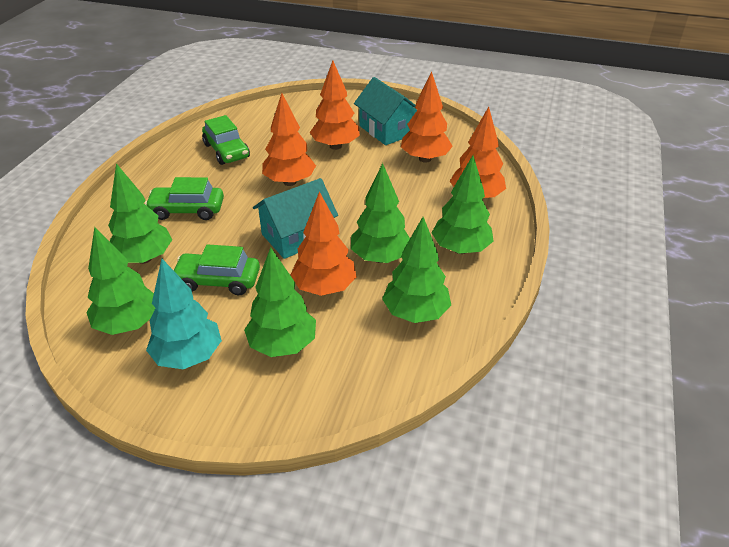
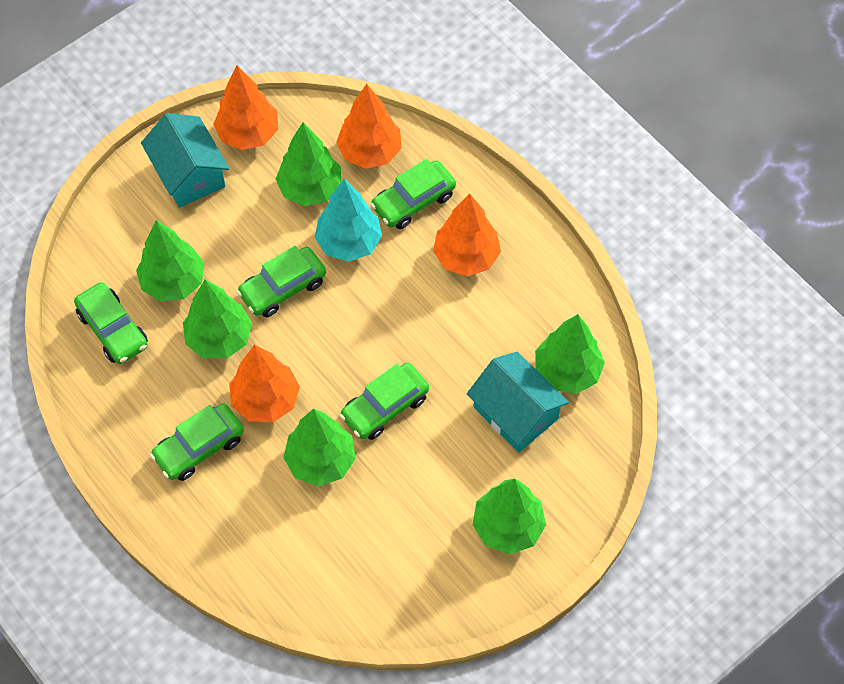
green car: [145,177,224,220] [173,244,260,295] [202,115,250,165] = 3 -> [74,282,148,364] [150,403,244,481] [237,246,326,317] [340,363,429,440] [370,159,456,229] = 5
orange tree: [262,93,316,186] [290,192,357,296] [310,61,360,150] [401,71,453,163] [450,107,506,198] = 5 -> [213,65,278,150] [229,344,300,422] [336,84,402,169] [433,194,501,276] = 4

